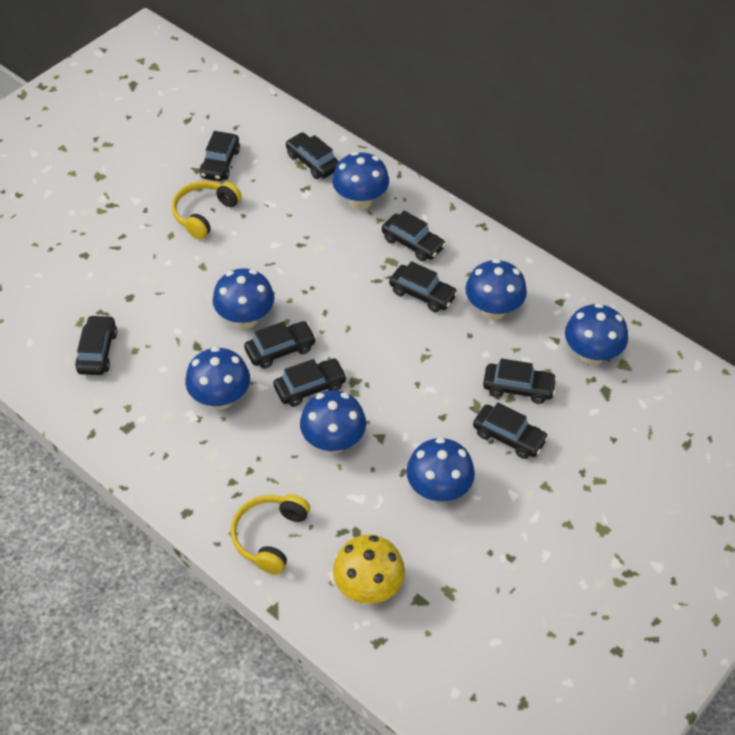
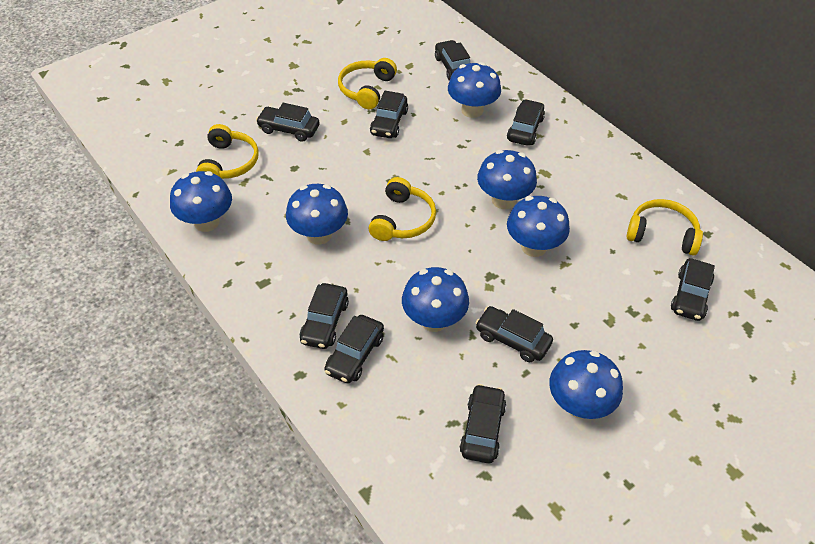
yellow headphones: [172,181,242,240] [231,494,310,575] = 2 -> [196,124,259,179] [338,58,397,109] [369,177,436,241] [626,199,703,255] = 4
yellow mushroom: [333,535,405,604] = 1 -> none = 0

